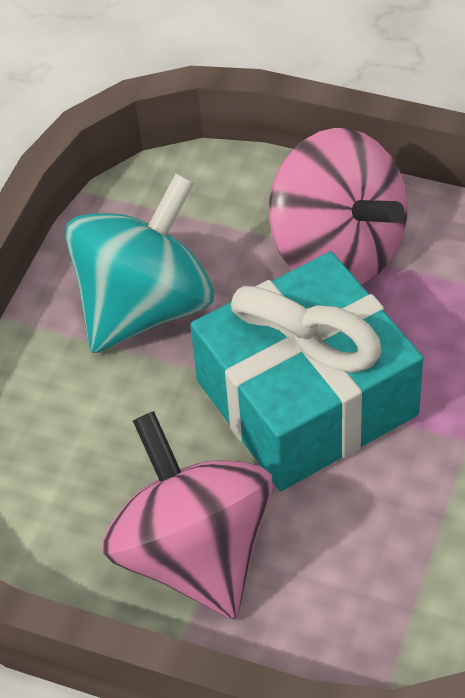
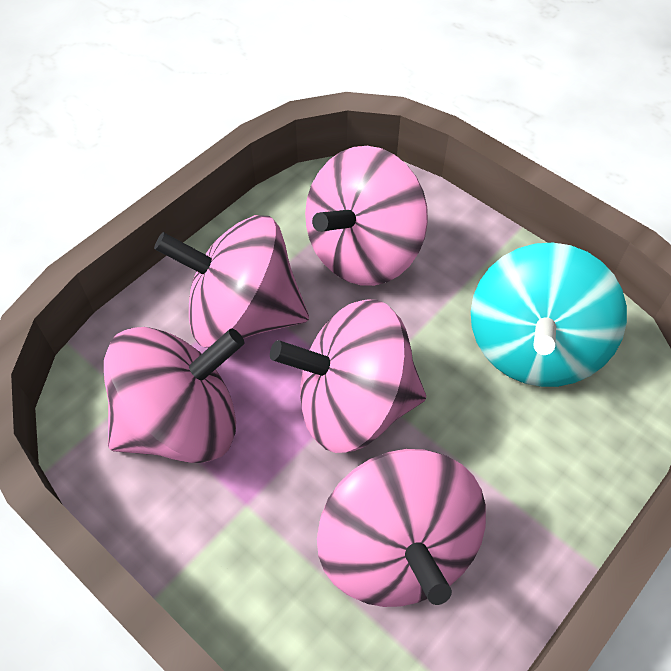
pink spinning top: [102,411,273,619] [269,128,408,285] = 2 -> [104,327,244,463] [154,215,309,348] [270,299,426,453] [305,146,428,286] [317,449,486,607] = 5
turquoise gift: [190,251,423,491] = 1 -> none = 0

